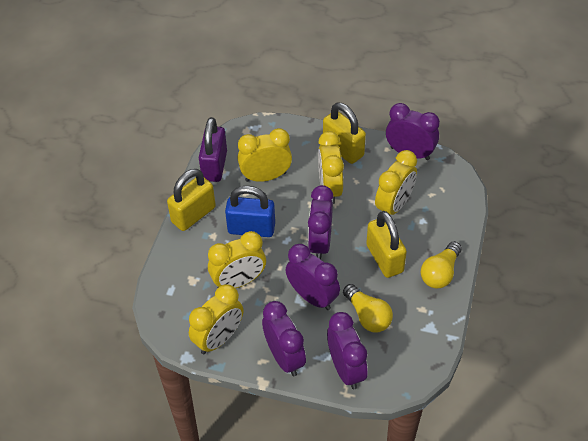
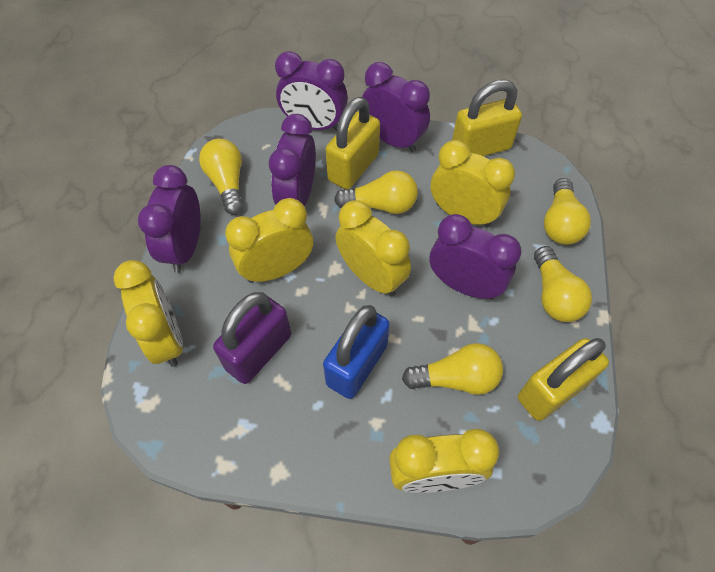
yellow light bulb: [343,284,393,332] [421,241,462,288] = 2 -> [199,139,243,215] [334,170,418,214] [402,343,503,395] [534,246,592,322] [544,178,591,245] = 5

